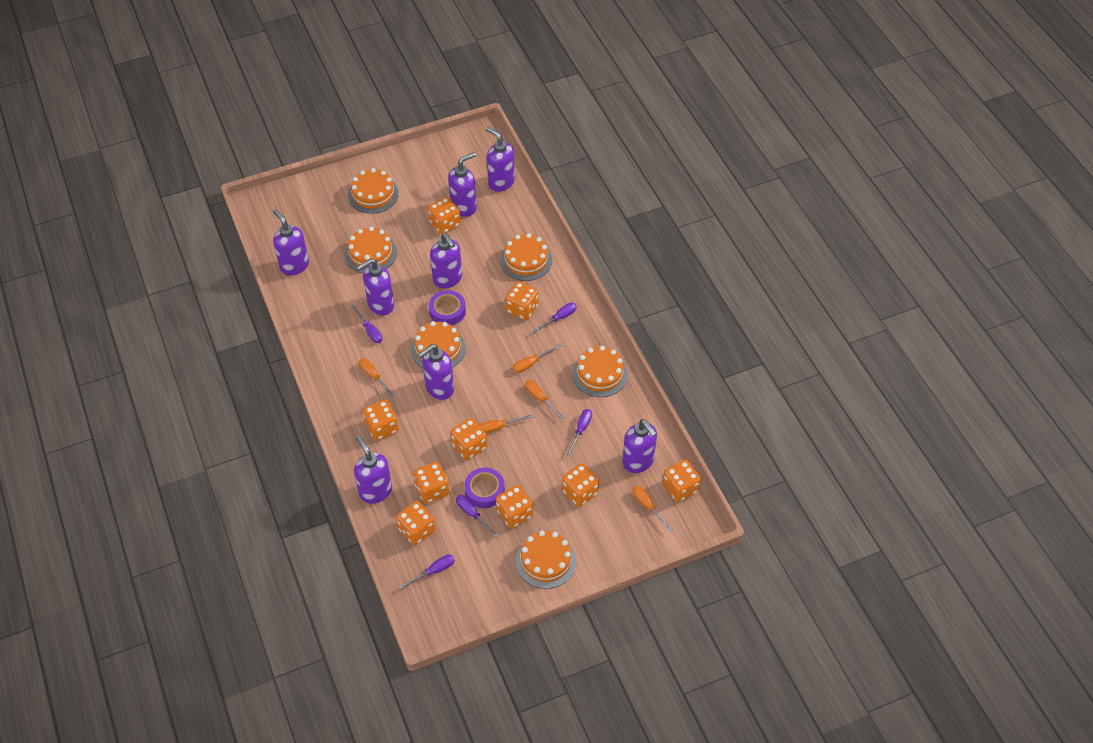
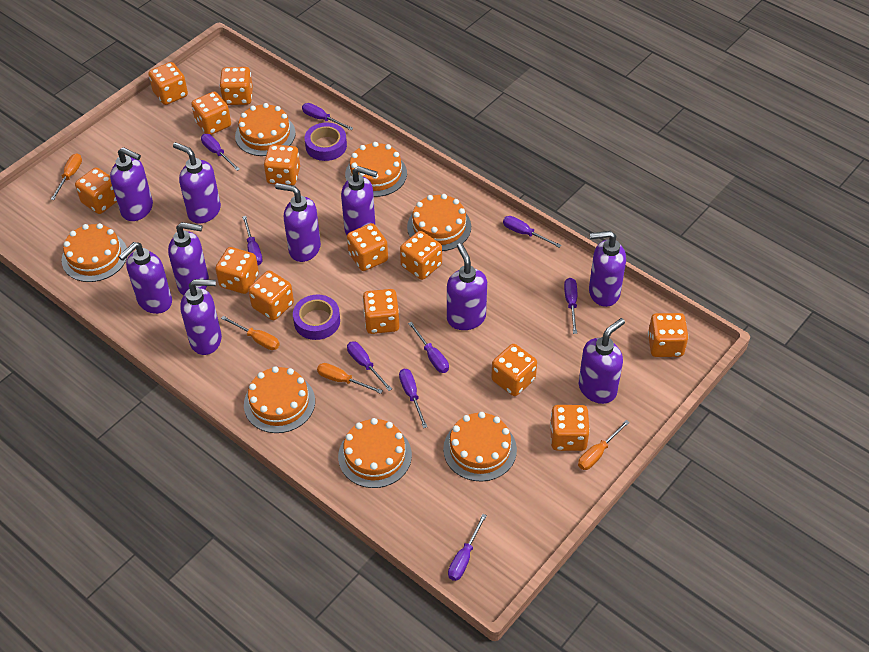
orange cake: [345,227,397,273] [348,168,399,214] [411,321,466,368] [500,233,552,281] [516,530,576,589] [572,346,628,397] = 6 -> [61,223,127,282] [235,103,296,156] [244,366,315,433] [338,418,412,488] [345,142,407,197] [407,194,471,251] [443,412,517,482] = 7
orange dice: [363,400,399,441] [396,501,436,545] [413,462,450,504] [428,197,461,234] [451,418,488,460] [496,485,533,529] [505,281,539,321] [562,463,599,507] [662,460,701,502] = 9 -> [75,167,117,214] [148,62,188,105] [191,91,231,135] [215,247,259,294] [220,67,253,105] [248,270,294,320] [264,144,300,185] [347,223,388,271] [363,289,399,334] [400,231,442,280] [491,344,537,396] [550,405,590,451] [648,313,688,357] = 13
orange screwdriver: [359,358,395,397] [479,414,533,434] [513,344,561,373] [525,380,565,419] [632,486,673,531] = 5 -> [50,153,82,200] [221,316,280,350] [317,363,383,394] [578,420,630,470] = 4
purple screwdriver: [351,304,382,343] [399,554,455,589] [456,495,498,537] [532,302,577,333] [567,409,592,457] = 5 -> [201,134,240,171] [242,216,263,265] [302,103,353,130] [347,341,392,391] [399,369,427,428] [408,322,449,373] [448,514,487,581] [503,216,562,248] [564,278,577,334] = 9
purple soap dispenser: [273,209,309,276] [354,436,392,504] [357,259,394,315] [418,344,454,400] [430,233,462,288] [448,152,477,217] [486,127,515,192] [622,419,657,473] = 8 -> [110,147,153,221] [118,242,172,314] [168,222,209,296] [173,142,221,224] [180,279,222,355] [275,183,321,262] [341,166,377,235] [447,243,487,330] [579,318,625,404] [589,231,626,307] = 10

